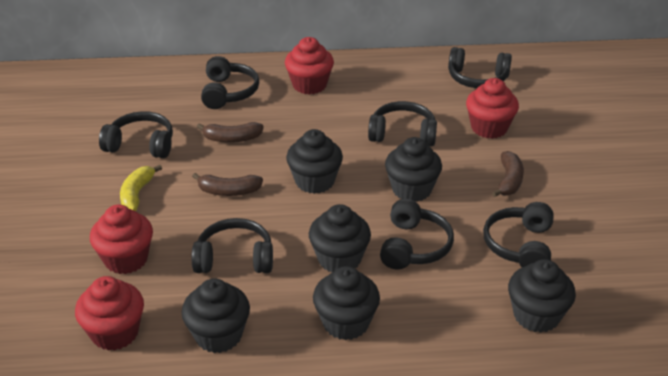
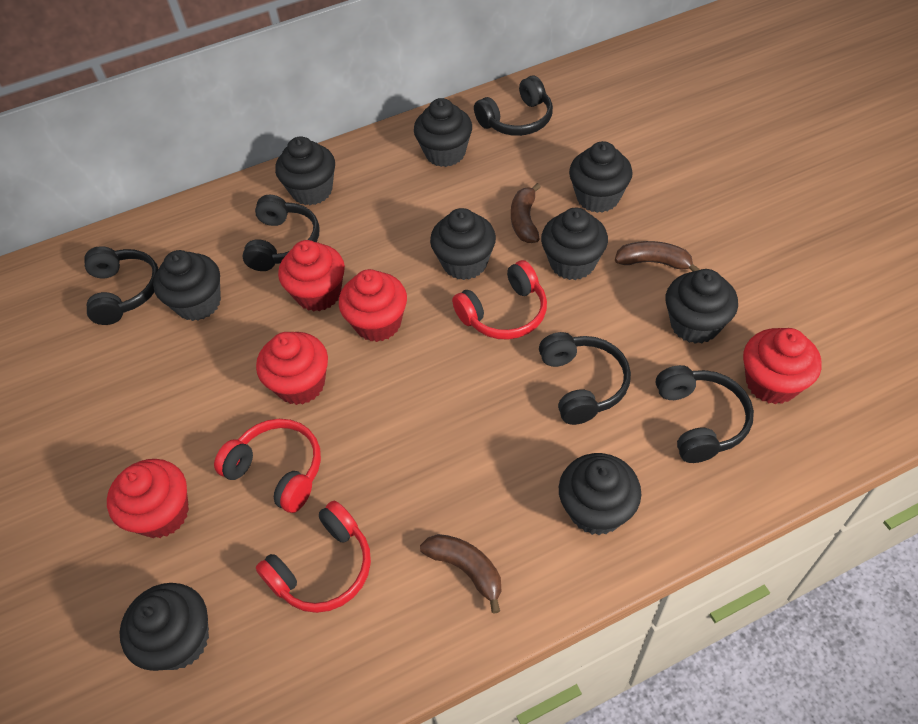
black cupcake: [181,278,250,353] [286,129,343,194] [309,204,371,272] [313,266,380,340] [385,137,442,202] [508,259,576,333] = 6 -> [120,583,209,671] [153,250,221,321] [275,137,335,205] [414,98,472,167] [430,208,496,280] [541,208,608,280] [559,453,641,535] [569,141,633,213] [665,269,738,344] = 9
black headphones: [99,111,173,158] [192,218,273,273] [201,56,259,109] [368,101,437,146] [380,199,454,270] [448,47,512,88] [483,202,554,267] = 7 -> [84,246,159,325] [242,194,320,271] [474,76,553,136] [539,332,631,425] [656,365,754,463] = 5
red cupcake: [75,276,144,351] [90,205,153,274] [285,37,334,95] [466,78,519,139] = 4 -> [107,459,189,538] [256,332,328,405] [278,240,345,312] [339,269,407,342] [743,328,822,404] = 5
red headphones: none = 0 -> [214,419,321,513] [256,501,371,613] [452,260,547,340] = 3
yellow banana: [120,164,162,211] = 1 -> none = 0

